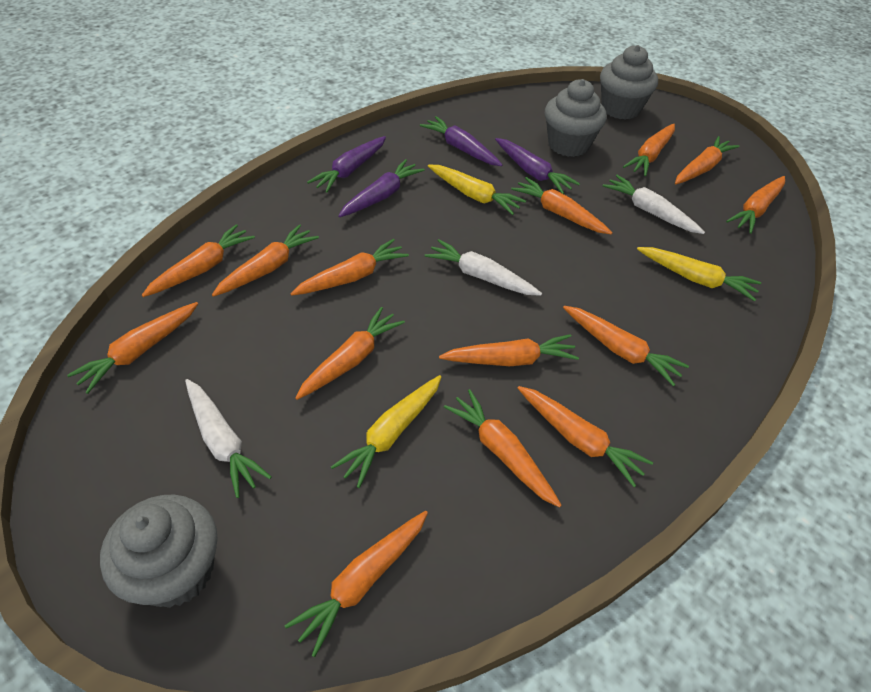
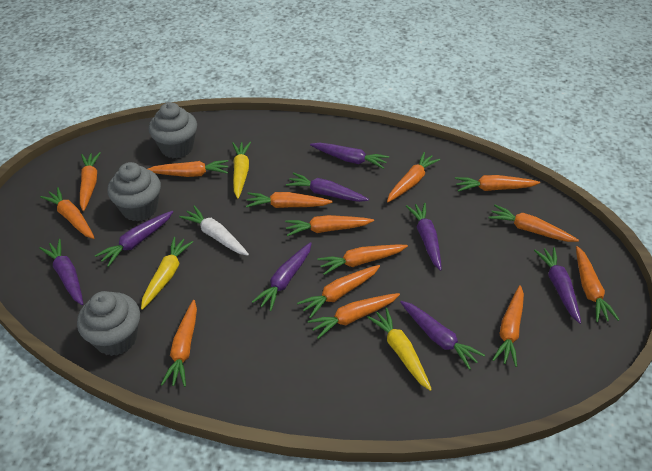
purple carrot: [307,136,386,193] [338,159,424,217] [420,116,503,166] [495,138,580,194] = 4 -> [39,239,83,305] [95,211,173,267] [252,242,312,311] [286,172,369,202] [310,143,389,169] [400,301,485,370] [406,203,442,271] [534,247,581,324] = 8
white carrot: [185,379,271,498] [425,239,542,296] [603,175,705,234] = 3 -> [179,206,249,256] = 1

